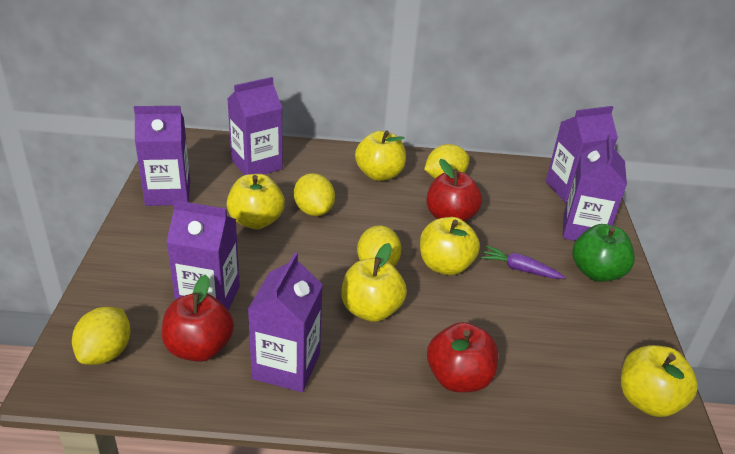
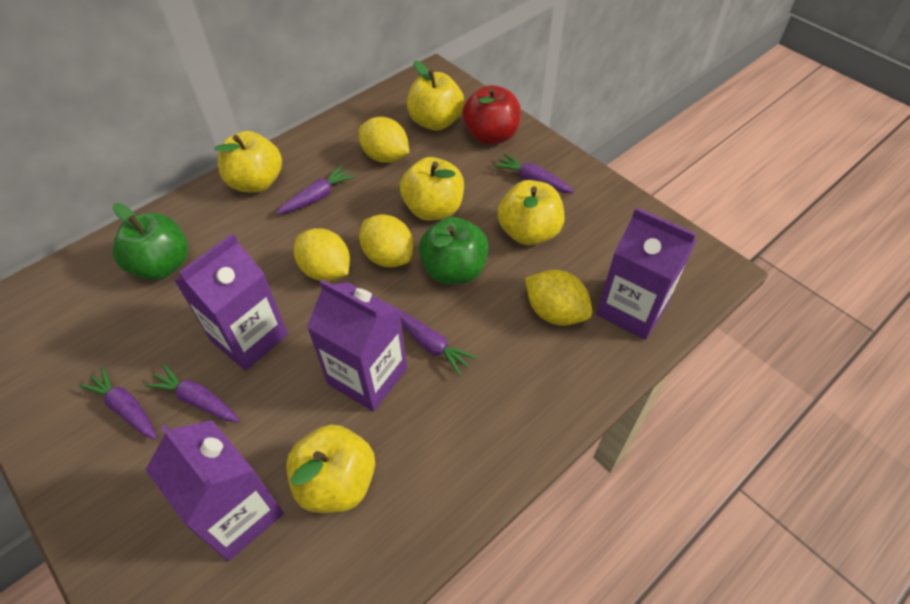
green apple: [573,224,635,282] = 1 -> [112,203,188,280] [419,217,489,285] = 2
purple carrot: [481,246,565,279] = 1 -> [79,366,157,440] [144,364,240,422] [276,165,355,214] [400,310,477,376] [493,153,574,193] = 5
purple carton: [134,106,190,206] [167,200,240,310] [228,77,283,175] [248,252,323,392] [546,106,618,203] [563,135,627,241] = 6 -> [146,420,284,561] [174,233,288,371] [307,279,407,412] [596,207,696,340] = 4
red apple: [162,274,234,362] [426,159,482,222] [427,322,499,392] = 3 -> [463,85,521,145] = 1

